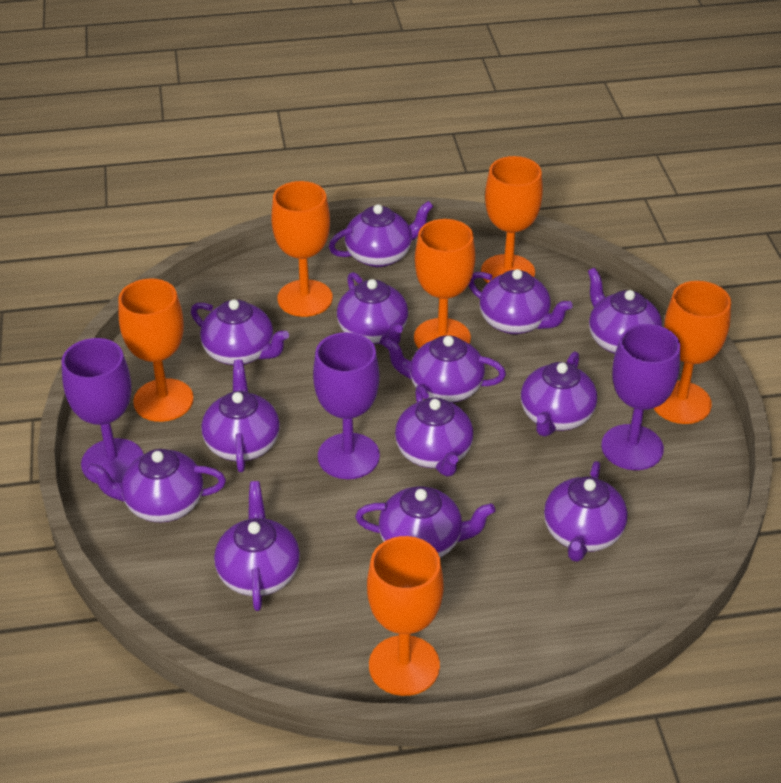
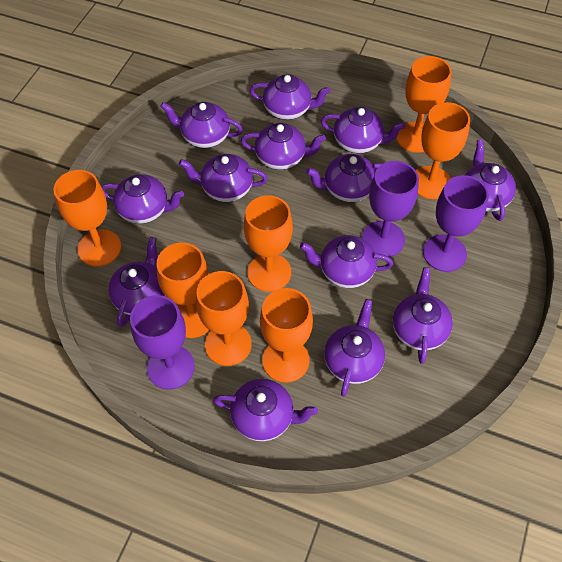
orange goblet: [118,279,194,422] [271,181,333,317] [367,536,444,696] [414,219,475,348] [481,156,543,283] [654,281,731,424] = 6 -> [54,170,121,266] [157,242,209,338] [196,271,252,366] [244,195,293,292] [260,288,313,383] [396,56,452,153] [416,102,470,199] = 7

